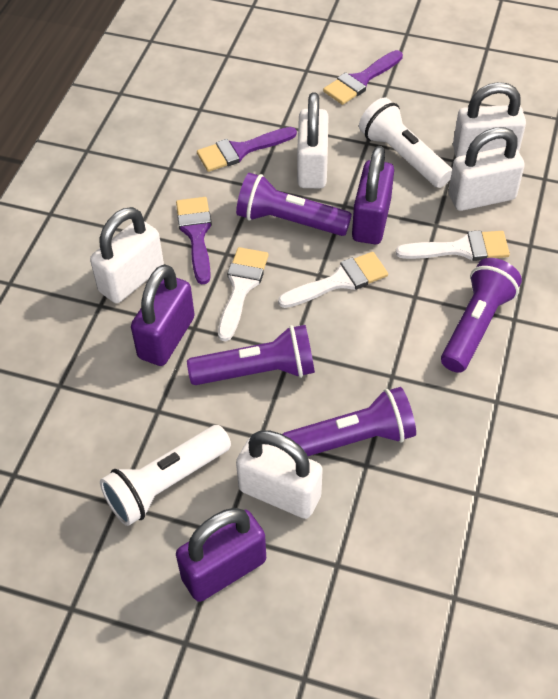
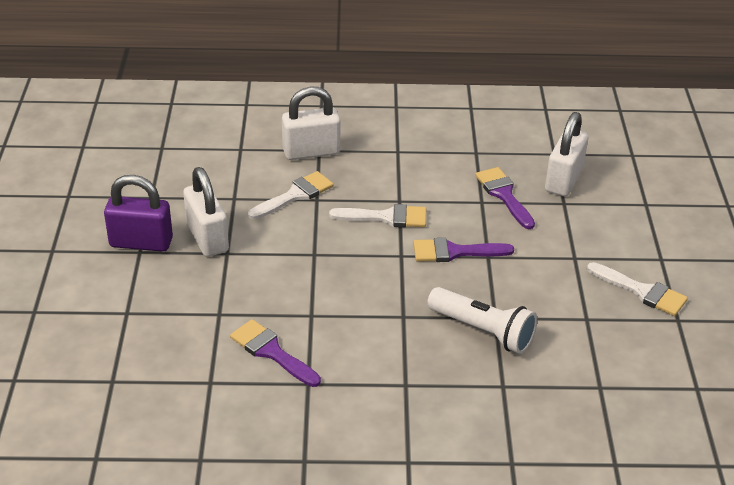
purple flashlight: [187,325,315,385] [236,173,352,236] [282,387,416,456] [441,258,522,373] = 4 -> none = 0
purple padlock: [131,264,195,366] [176,508,266,602] [352,146,394,244] = 3 -> [104,175,173,252] = 1
white flashlight: [100,425,231,526] [359,98,452,188] = 2 -> [427,287,538,354] = 1
white padlock: [90,207,164,303] [236,430,323,519] [297,92,328,188] [449,127,525,211] [453,82,526,158] = 5 -> [183,167,229,257] [282,86,340,160] [545,112,588,196] = 3

